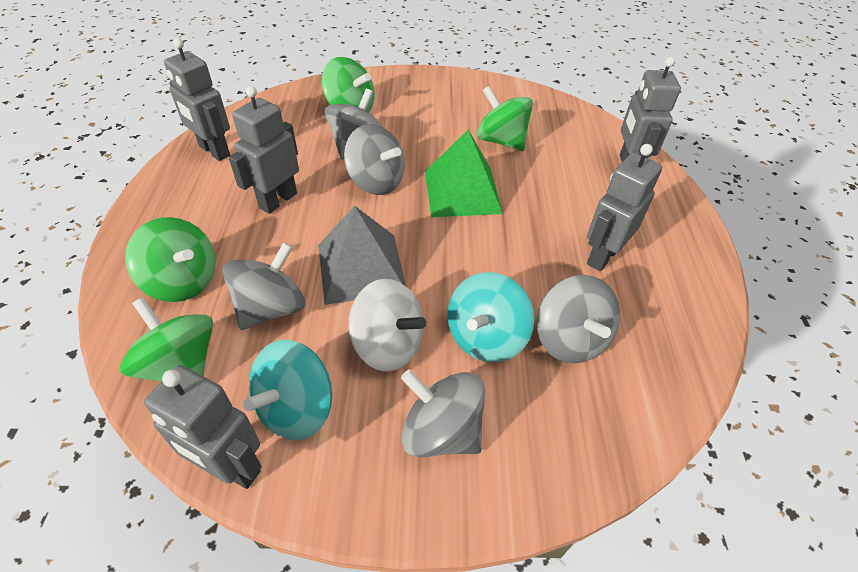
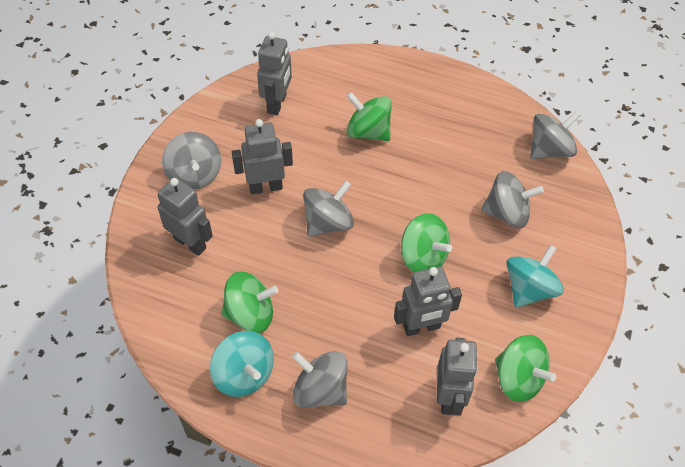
green pyramid: [425,130,503,217] = 1 -> none = 0
grey pyramid: [318,206,406,305] = 1 -> none = 0
white spinning top: [349,279,426,372] = 1 -> none = 0

